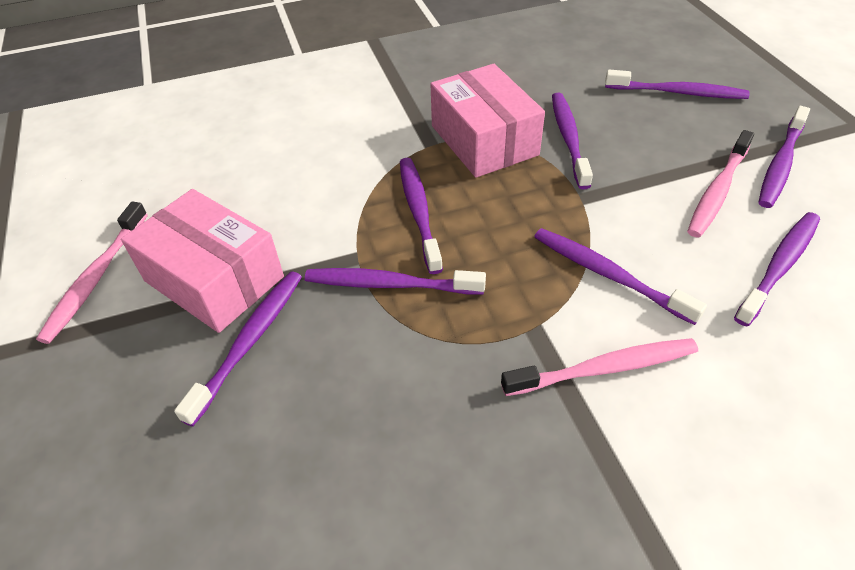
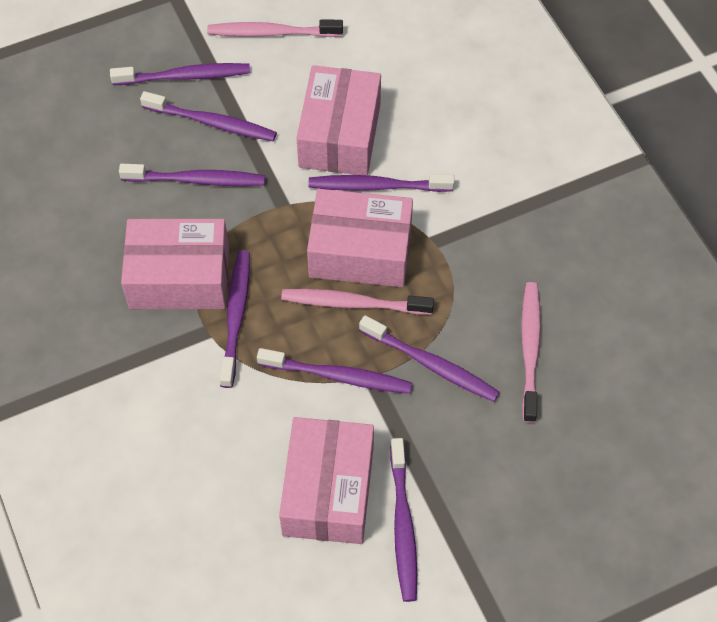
pink box: [121,189,284,333] [430,64,545,178] = 2 -> [121,219,229,309] [279,417,374,544] [297,65,381,175] [307,189,413,287] = 4

